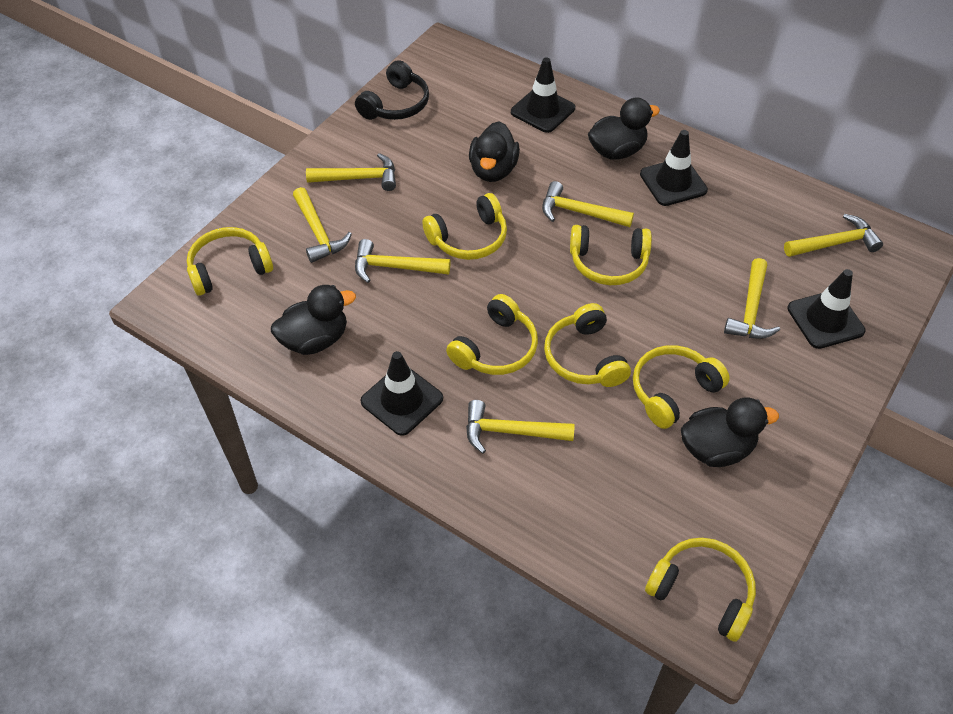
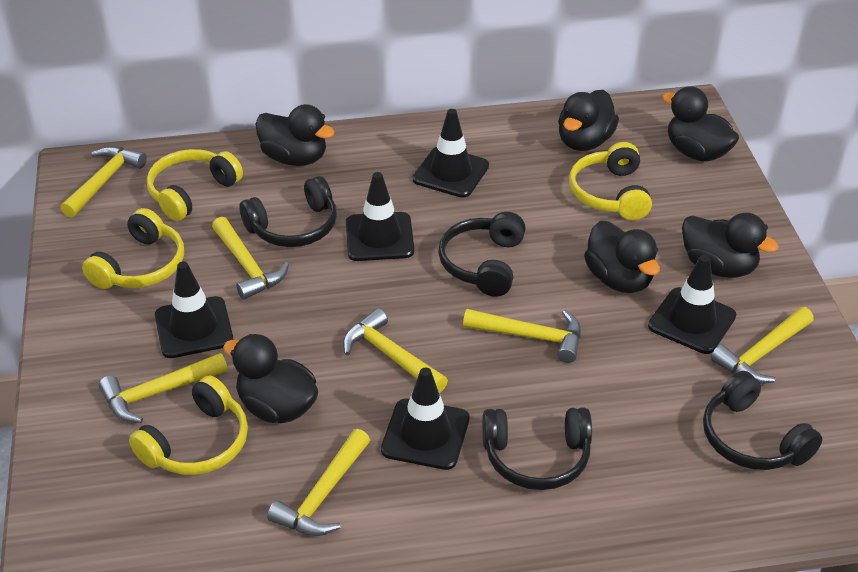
black duck: [271,285,356,355] [469,121,520,182] [588,98,660,160] [681,397,779,467] = 4 -> [223,334,318,424] [255,104,335,166] [558,90,619,151] [584,221,660,293] [662,86,739,161] [682,213,778,278] = 6
black headphones: [355,60,429,120] = 1 -> [239,176,337,247] [438,212,526,297] [482,408,592,490] [703,371,823,470] = 4
black traffic cone: [361,351,443,436] [511,57,575,133] [640,130,708,206] [787,269,866,349] = 4 -> [155,261,233,358] [346,172,414,261] [381,368,469,470] [413,109,489,198] [648,255,736,354] = 5
yellow headphones: [187,227,273,296] [422,193,507,260] [446,294,538,375] [544,303,631,387] [570,225,652,285] [633,345,730,429] [645,538,756,642] = 7 -> [82,208,184,289] [129,376,248,475] [147,149,243,221] [569,142,652,220] = 4

